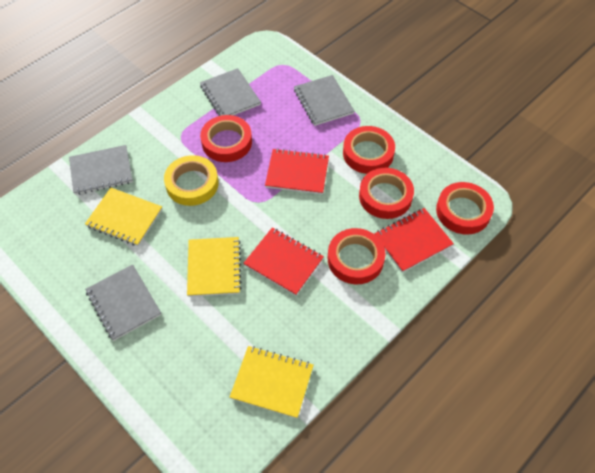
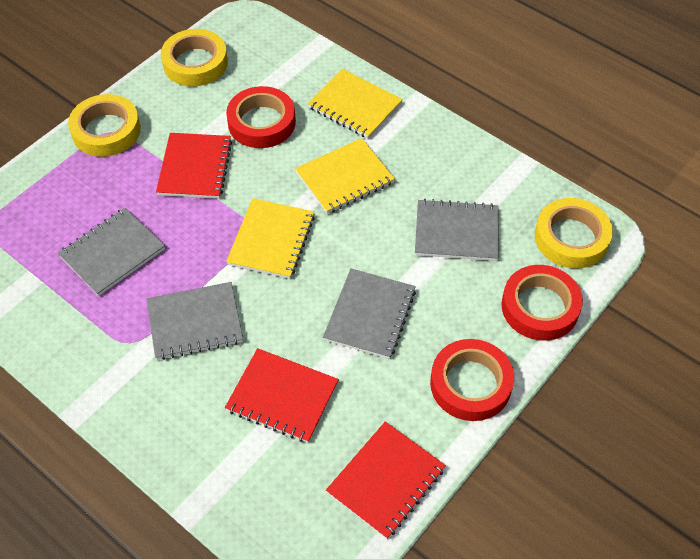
red tape: [200,115,252,162] [328,228,385,284] [343,126,395,174] [359,168,414,219] [436,182,494,235] = 5 -> [226,86,296,148] [430,339,514,421] [501,265,583,341] = 3
yellow tape: [164,155,219,206] = 1 -> [68,94,141,157] [161,29,228,86] [535,198,613,268] = 3

